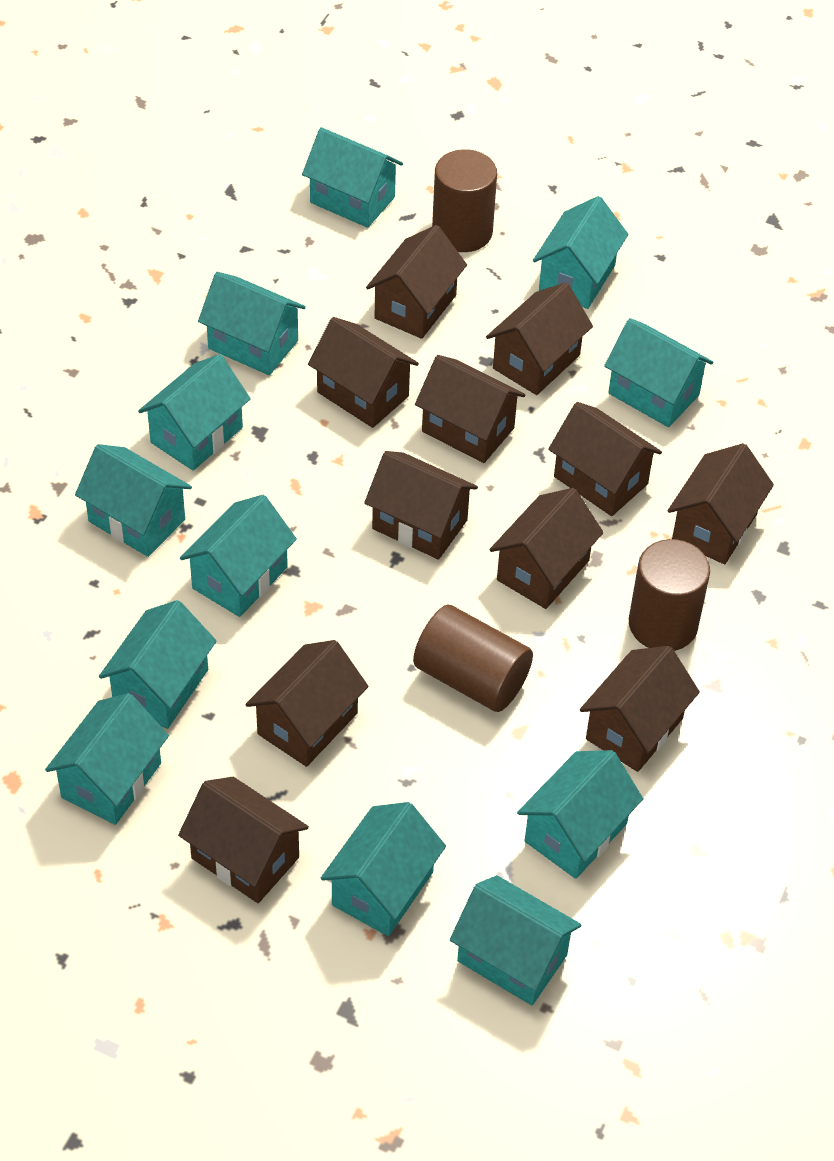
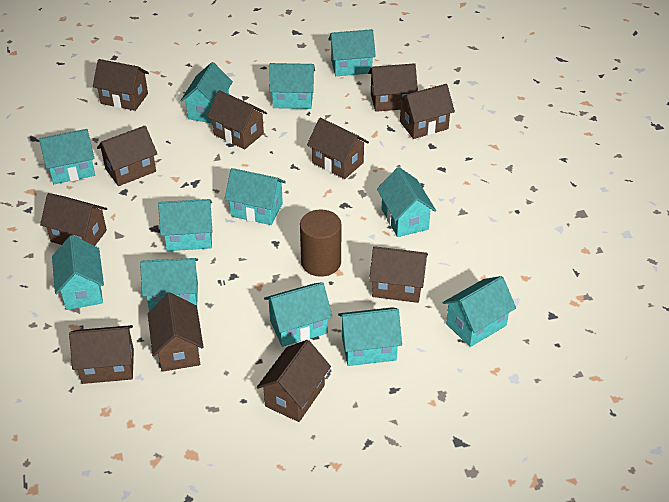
brown cylinder: [413,605,533,712] [432,149,497,252] [629,539,710,651] = 3 -> [300,210,341,277] = 1

